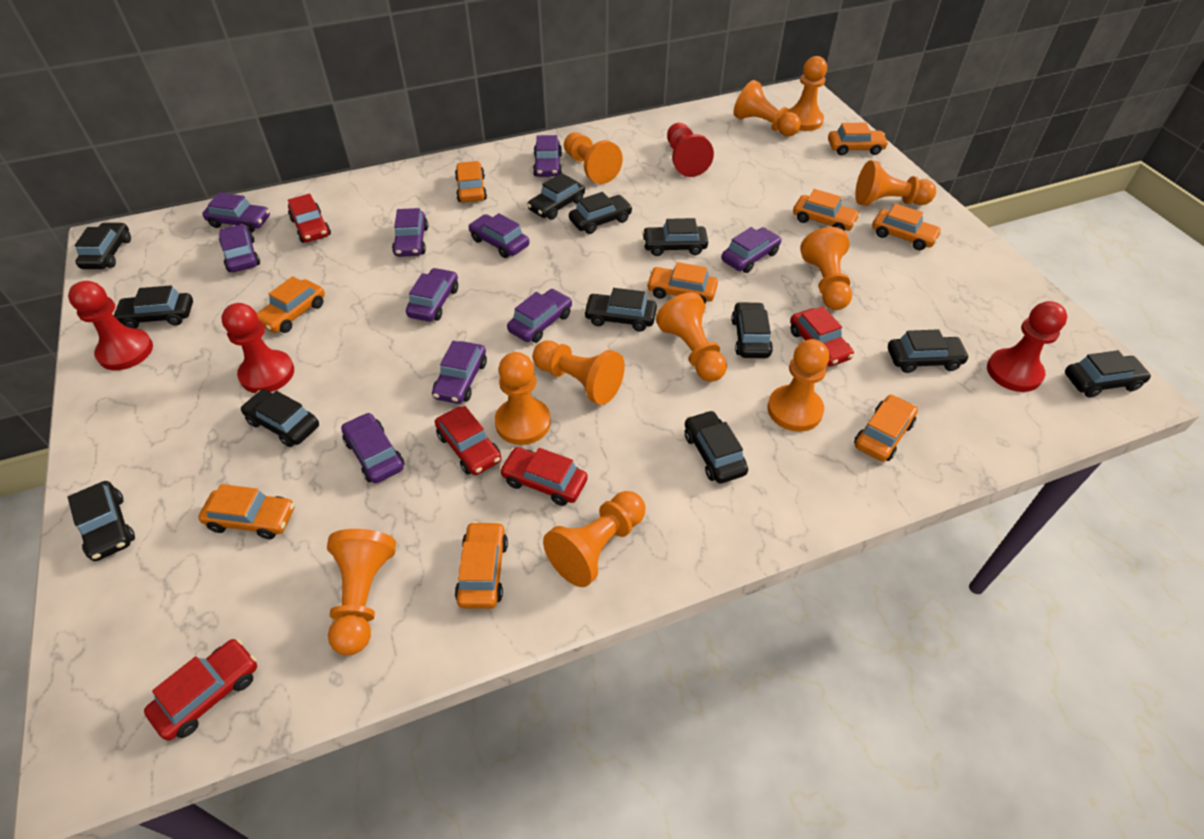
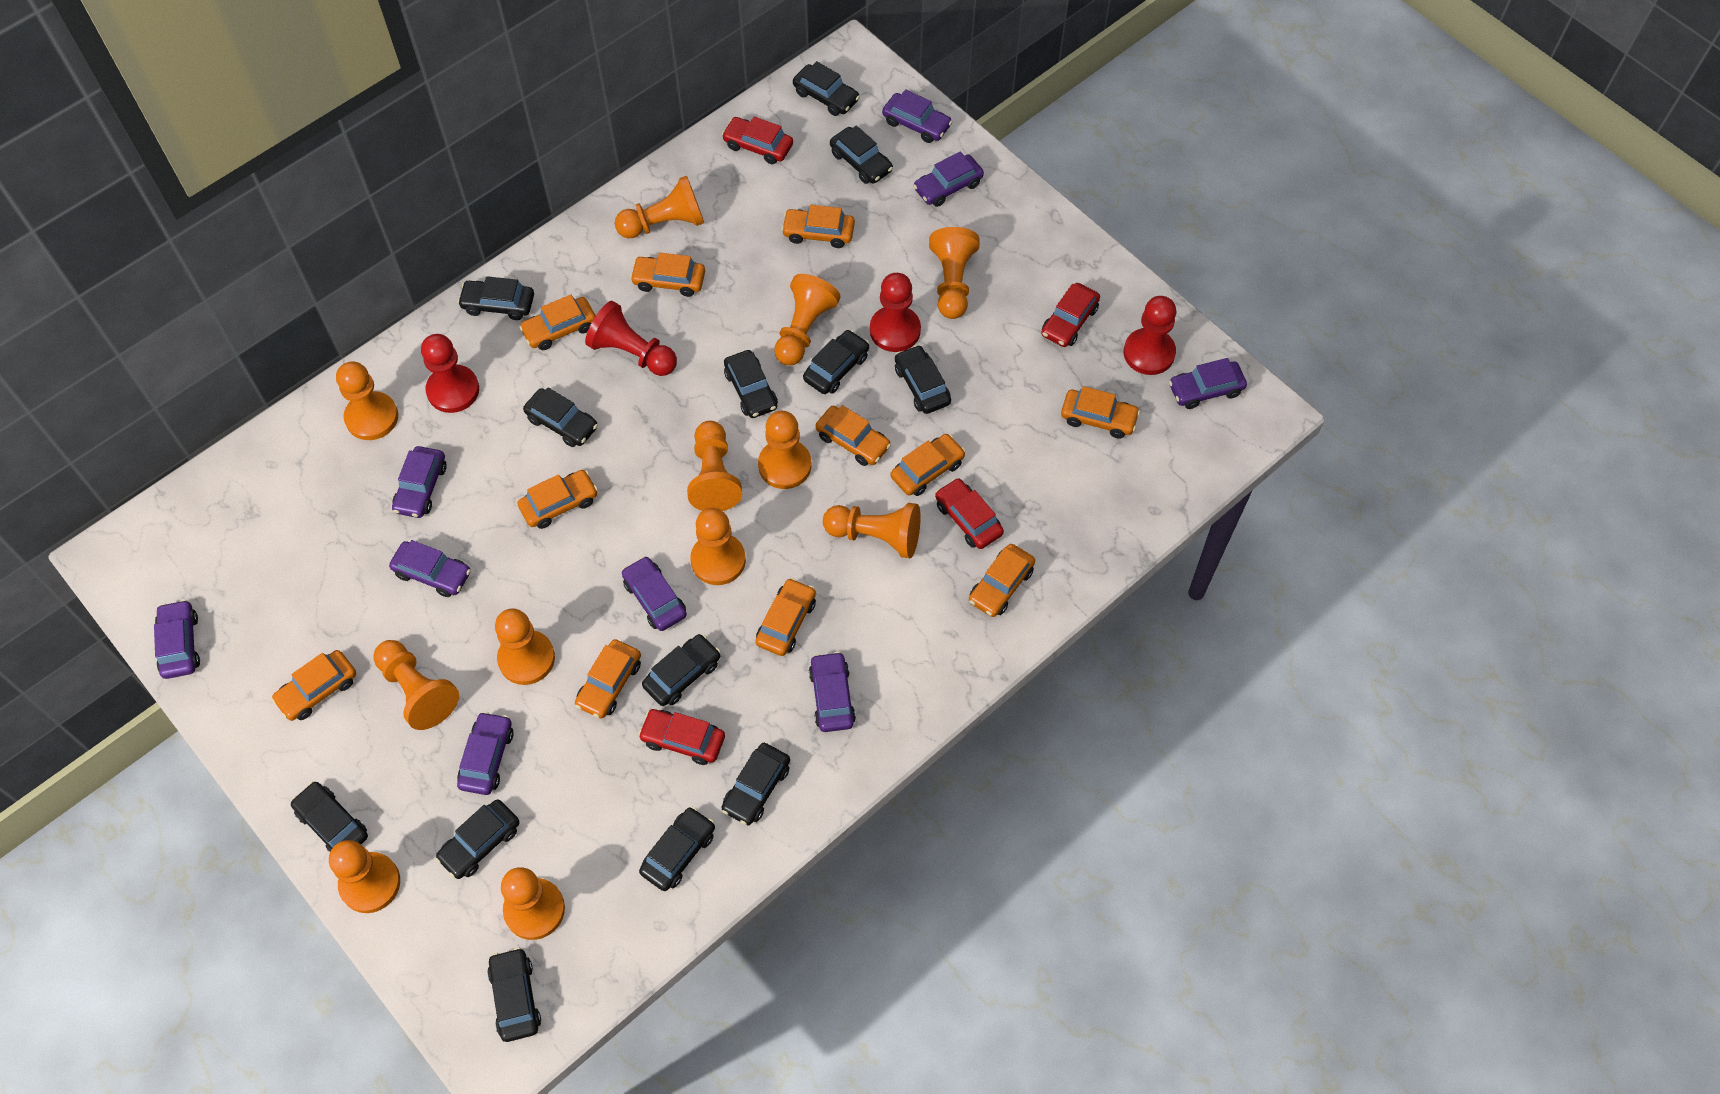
black car: [68,481,135,561] [75,222,131,269] [113,285,193,328] [241,389,319,447] [527,173,585,220] [569,192,633,234] [584,288,657,331] [642,218,708,256] [685,410,748,484] [731,302,773,358] [888,329,970,373] [1065,350,1151,398] = 12 -> [291,782,368,853] [435,799,520,879] [458,276,534,320] [487,947,541,1042] [523,388,598,447] [639,807,715,891] [642,634,721,706] [721,743,790,825] [724,350,778,418] [793,61,860,116] [803,330,869,394] [830,126,893,184] [895,345,951,414] = 13
orange car: [198,484,294,539] [257,276,325,333] [455,161,487,202] [455,521,508,609] [646,262,718,303] [793,189,860,231] [828,123,889,155] [854,394,918,462] [872,203,942,250] = 9 -> [271,650,356,721] [517,470,598,529] [519,294,596,350] [575,639,641,719] [630,253,705,297] [755,578,816,656] [781,205,855,248] [815,405,891,466] [891,434,965,496] [969,544,1035,617] [1061,386,1140,439] = 11
orange pawn: [327,529,396,655] [495,352,551,445] [533,341,625,405] [543,491,645,587] [564,132,623,184] [656,292,727,382] [733,80,801,137] [768,339,829,432] [789,56,827,131] [800,227,852,310] [855,160,936,206] = 11 -> [329,840,400,913] [336,361,398,440] [373,640,459,730] [495,608,555,685] [501,867,565,940] [615,176,704,238] [687,421,742,511] [690,508,746,585] [758,411,811,489] [774,274,840,365] [823,503,921,558] [929,227,980,319] = 12
purple car: [202,192,270,232] [219,224,260,272] [341,413,404,483] [392,208,428,257] [406,268,458,322] [432,341,487,404] [469,213,529,258] [507,289,572,343] [533,135,562,177] [721,227,781,273] = 10 -> [154,600,200,679] [389,540,471,597] [392,446,447,518] [457,711,514,795] [622,556,687,631] [809,652,856,732] [882,89,952,143] [913,152,984,207] [1169,358,1247,409] = 9
red car: [144,639,257,741] [288,194,331,243] [435,406,501,475] [500,447,588,506] [790,307,854,367] = 5 -> [638,709,725,765] [722,116,793,164] [935,478,1004,549] [1041,283,1100,347] = 4

